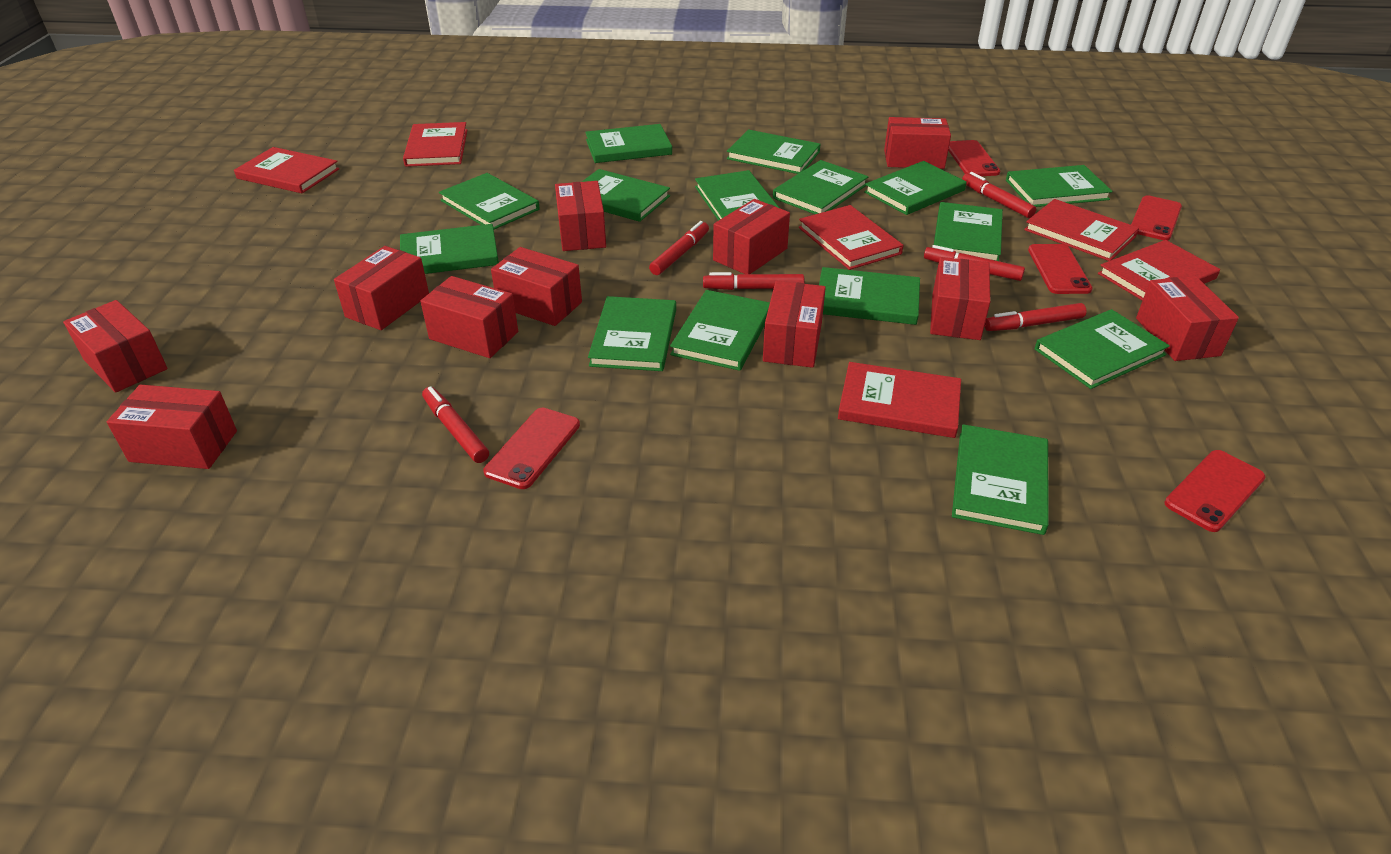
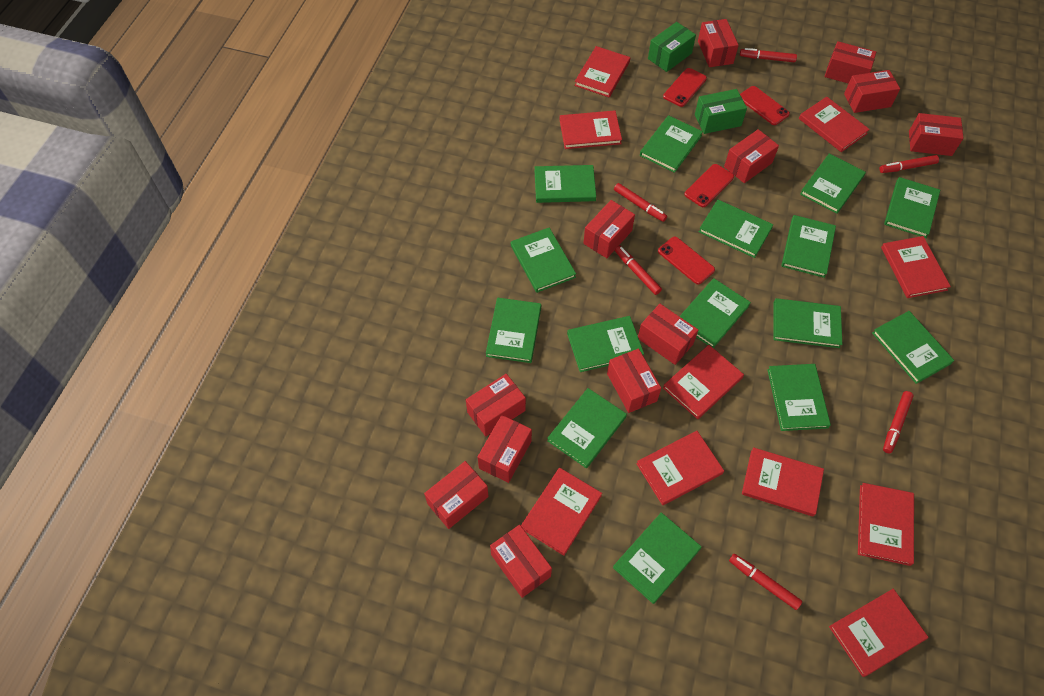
green box: none = 0 -> [648,22,696,72] [695,89,747,134] = 2
red book: [234,147,339,193] [403,122,467,167] [799,205,903,270] [838,362,961,438] [1024,199,1139,261] [1098,240,1220,301] = 6 -> [521,468,602,556] [560,110,622,149] [574,46,630,97] [637,431,724,505] [663,345,744,419] [742,447,824,517] [799,97,870,152] [829,589,928,677] [858,483,914,566] [881,236,951,298] = 10
red box: [63,300,168,393] [107,385,237,469] [334,246,429,330] [420,276,518,358] [491,247,582,326] [555,181,606,251] [713,199,790,274] [763,281,826,368] [884,117,951,169] [930,257,990,340] [1136,276,1239,361] = 11 -> [424,461,489,529] [466,374,526,436] [478,415,532,483] [490,525,552,598] [583,200,635,258] [607,349,661,413] [638,304,698,365] [698,19,739,67] [724,129,779,183] [825,41,876,84] [844,70,900,113] [909,113,963,156] = 12
red phone: [483,408,580,489] [948,140,1000,176] [1028,244,1093,294] [1131,195,1182,240] [1164,450,1266,532] = 5 -> [658,237,715,284] [663,68,707,107] [684,164,734,207] [740,86,790,125] = 4

